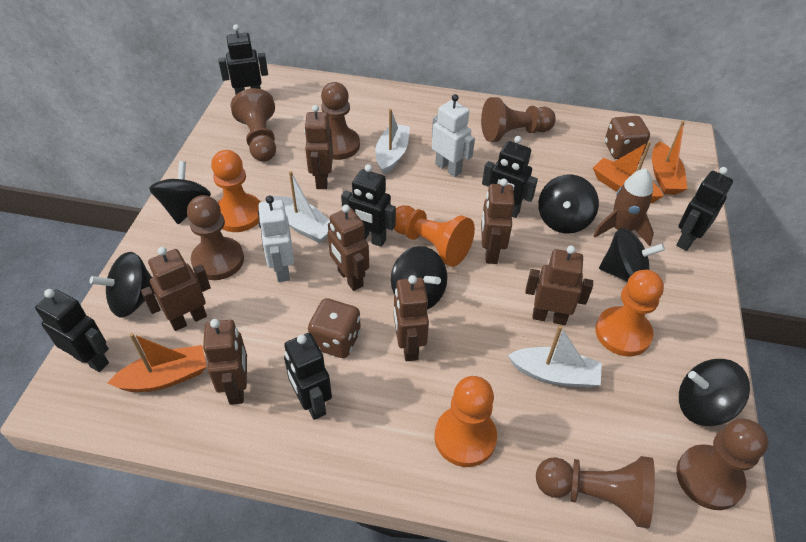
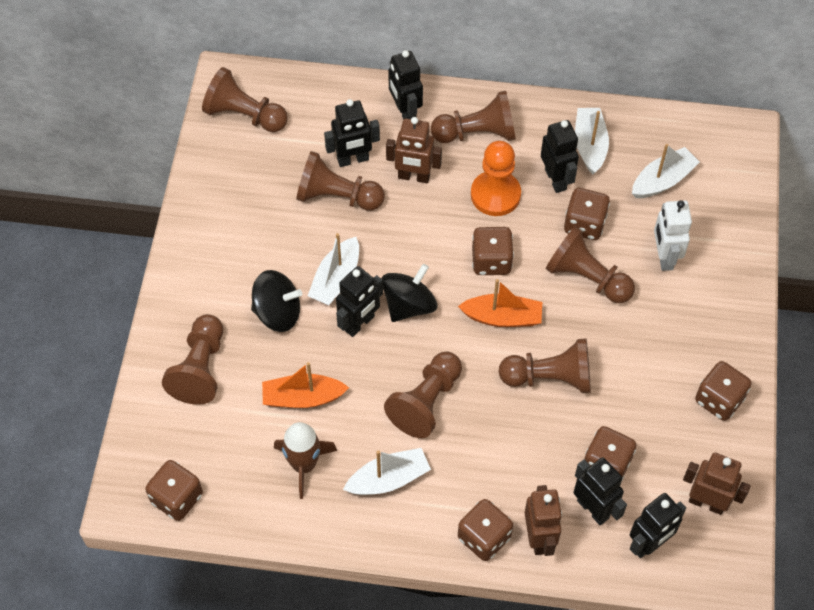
black spinning top: [90,252,155,318] [149,161,211,224] [391,246,447,309] [538,174,599,234] [599,228,665,282] [679,359,750,426] = 6 -> [251,270,302,332] [382,264,437,322] = 2
brown dice: [308,298,361,358] [605,116,650,159] = 2 -> [145,460,203,521] [458,499,513,561] [472,227,514,275] [564,188,610,240] [584,426,636,480] [695,361,752,421] = 6
brown pawn: [187,195,244,280] [231,88,276,162] [321,82,360,160] [481,97,556,142] [536,456,655,529] [676,418,769,510] = 6 -> [162,314,223,405] [202,67,288,132] [296,151,385,211] [384,352,462,438] [431,91,516,143] [499,338,591,393] [546,226,635,303] = 7
brown robot: [141,247,211,331] [203,319,247,405] [304,105,333,189] [328,205,369,291] [394,275,429,361] [481,178,514,264] [525,246,593,325] = 7 -> [386,117,442,183] [525,485,562,556] [683,453,751,515] = 3
orange boat: [108,333,207,392] [593,141,663,203] [652,121,687,195] = 3 -> [262,362,349,408] [458,279,542,327] = 2
orange pawn: [211,150,260,232] [394,205,475,267] [434,376,497,467] [595,270,664,356] = 4 -> [471,141,521,216] = 1
white boat: [273,171,330,243] [375,109,410,175] [508,325,602,388] = 3 -> [308,233,359,305] [343,448,431,495] [575,108,609,174] [632,144,700,198] = 4
white robot: [258,195,294,282] [432,94,475,177] = 2 -> [654,200,692,271] = 1

